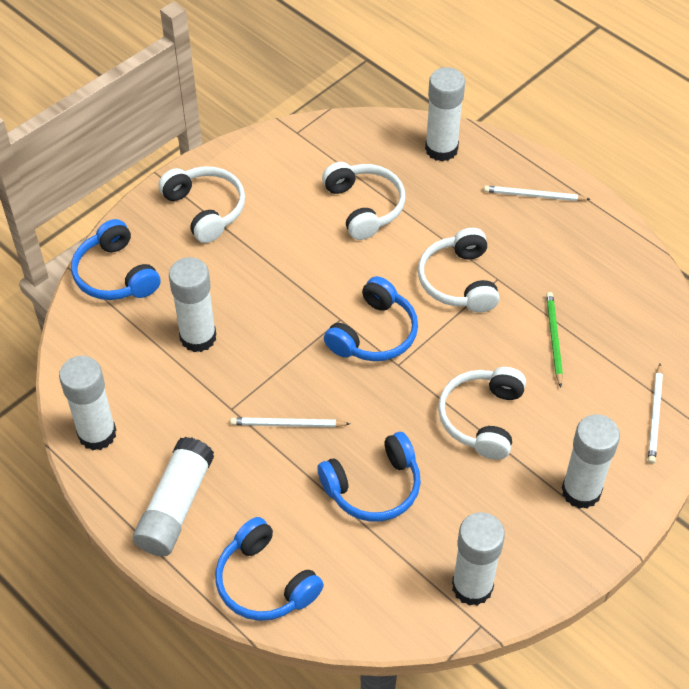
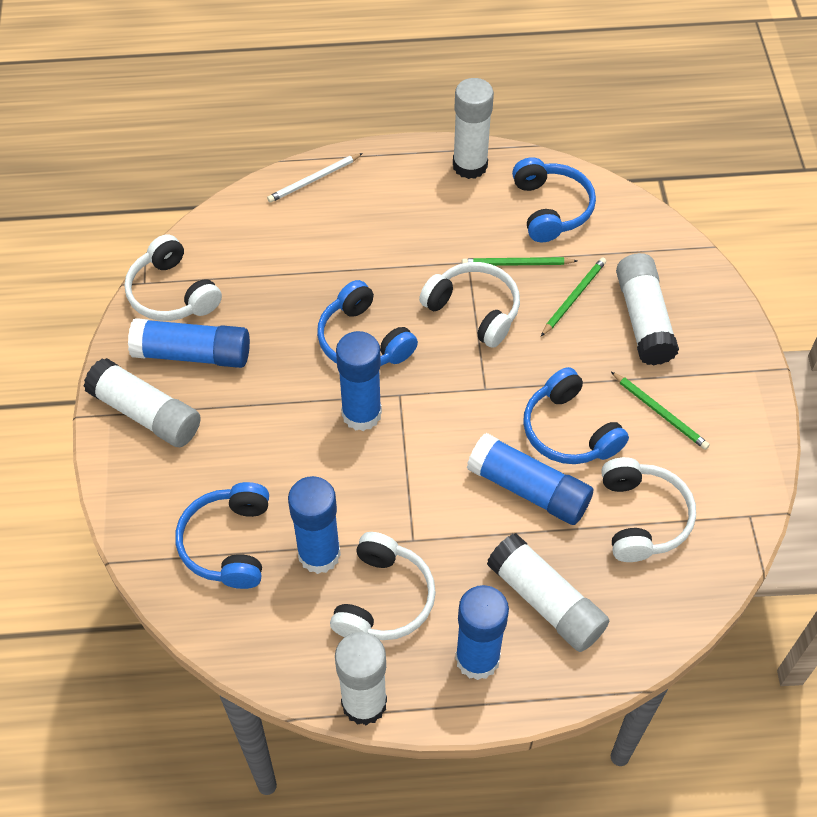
blue glue stick: none = 0 -> [128,318,250,368] [288,476,341,574] [336,331,382,431] [455,585,509,680] [467,433,593,525] = 5
green pencil: [546,292,563,388] = 1 -> [462,257,578,266] [541,257,606,336] [611,372,710,450] = 3
white glue stick: [59,356,116,450] [133,437,214,556] [169,257,216,352] [425,67,465,161] [452,512,505,606] [562,414,620,509] = 6 -> [84,358,201,447] [335,632,387,725] [453,78,494,179] [487,533,609,652] [616,253,679,365] = 5
white pencil: [230,417,350,427] [484,185,590,201] [648,364,663,464] = 3 -> [267,153,363,203] = 1

